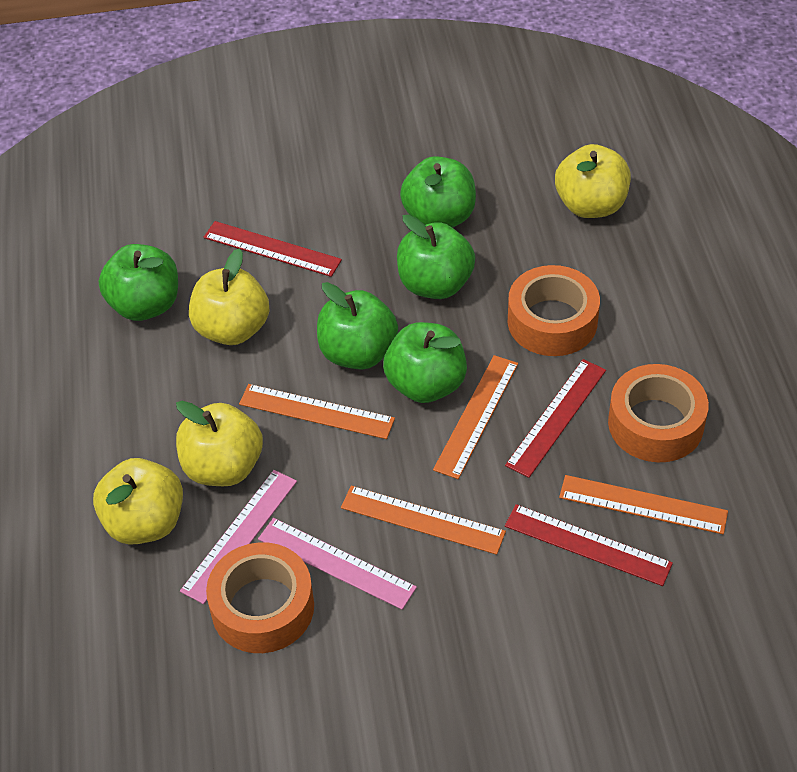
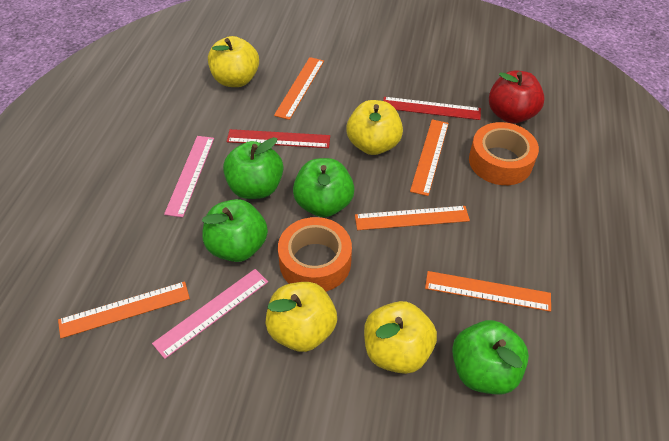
green apple: [99,244,178,321] [317,282,398,370] [383,322,467,403] [397,214,475,299] [400,156,476,227] = 5 -> [202,199,268,262] [223,137,283,199] [293,158,354,217] [452,320,529,394] = 4
orange ruler: [239,384,395,439] [341,486,506,555] [433,355,518,479] [559,475,728,534] = 4 -> [58,281,190,338] [274,57,324,120] [355,206,470,230] [410,119,449,196] [425,271,551,312] = 5
orange tape: [206,542,314,653] [508,265,600,356] [608,364,709,462] = 3 -> [278,217,352,292] [469,122,539,185] = 2
red apple: none = 0 -> [489,71,545,124] = 1
red ruler: [204,221,342,277] [505,359,606,478] [505,504,673,586] = 3 -> [227,129,330,148] [383,97,481,120] = 2

